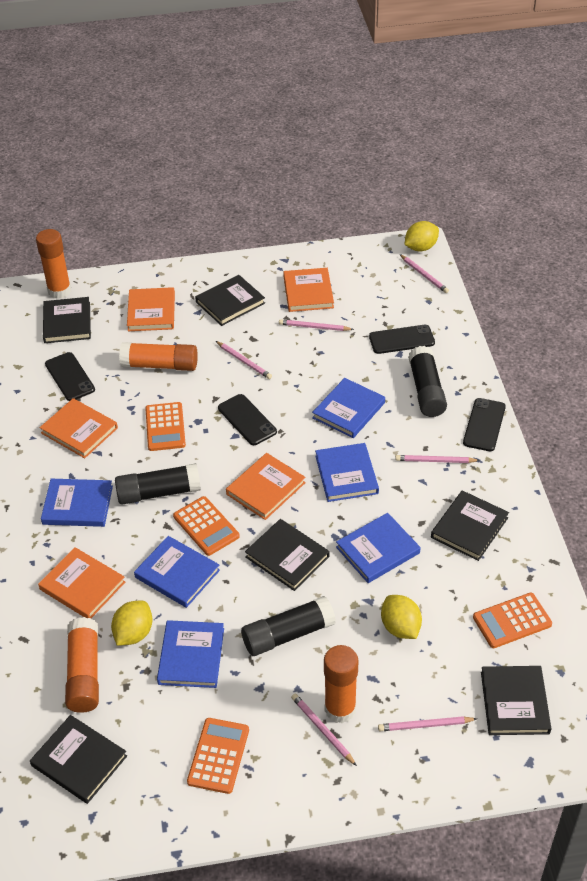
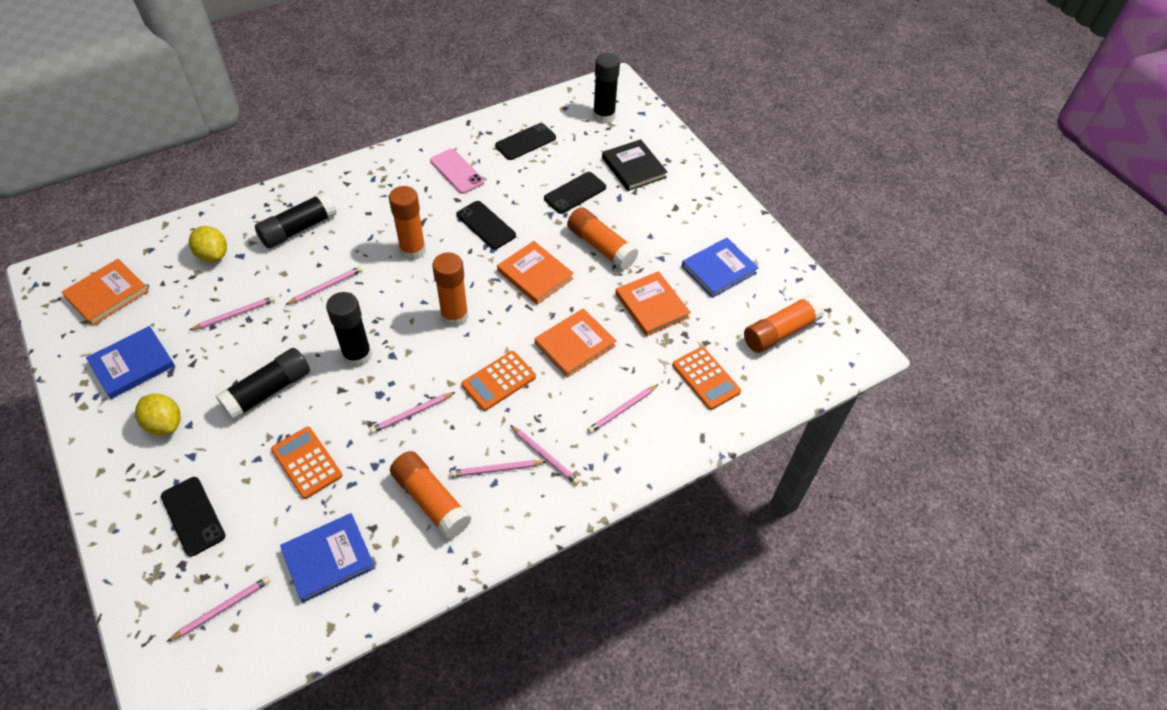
black book: [30,715,127,804] [43,297,91,343] [195,275,265,326] [245,519,329,591] [431,490,509,561] [481,666,552,735] = 6 -> [602,139,667,191] = 1
black glue stick: [115,463,201,504] [241,596,336,656] [408,346,447,417] = 3 -> [216,348,310,420] [255,192,337,248] [326,292,372,367] [593,53,620,124] = 4
blue book: [41,479,113,527] [134,536,220,608] [157,620,224,688] [312,378,385,438] [315,443,379,502] [336,513,421,583] = 6 -> [86,326,175,399] [280,513,375,603] [682,238,759,298] = 3
orange book: [38,547,125,618] [40,398,118,458] [127,287,175,331] [226,453,306,520] [283,268,334,312] = 5 -> [62,259,149,326] [497,241,574,305] [535,308,616,378] [615,271,691,337] = 4
orange calculator: [145,402,186,451] [173,496,240,556] [187,718,249,794] [473,593,552,648] = 4 -> [271,427,342,499] [461,351,536,411] [672,347,741,410] = 3
orange glue stick: [36,229,71,299] [65,617,99,713] [119,342,198,371] [324,645,359,723] = 4 -> [389,186,426,260] [390,451,472,539] [432,252,468,327] [567,207,638,270] [744,295,824,353] = 5
pink pencil: [216,341,272,379] [279,319,354,331] [291,693,357,766] [378,716,477,731] [395,455,480,463] [400,254,449,293] = 6 -> [167,576,270,642] [190,296,275,330] [285,266,363,305] [370,392,455,434] [450,460,546,477] [510,425,580,485] [587,384,659,433] = 7
pink phone: none = 0 -> [430,149,484,194] = 1
yellow lemon: [111,601,152,646] [381,595,422,639] [404,221,439,252] = 3 -> [135,393,181,435] [189,226,227,262] = 2

